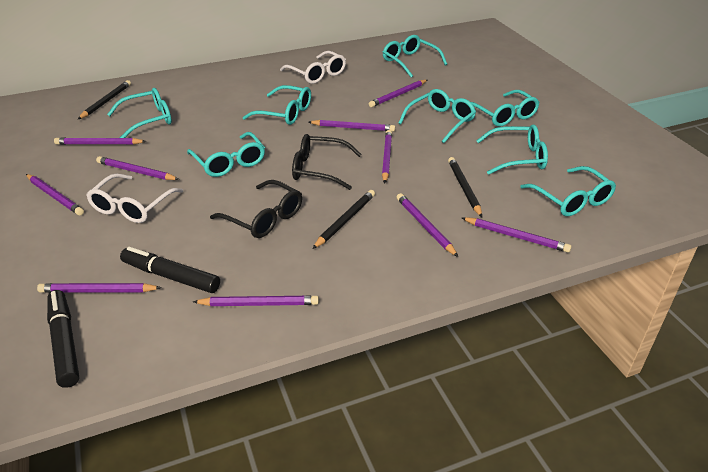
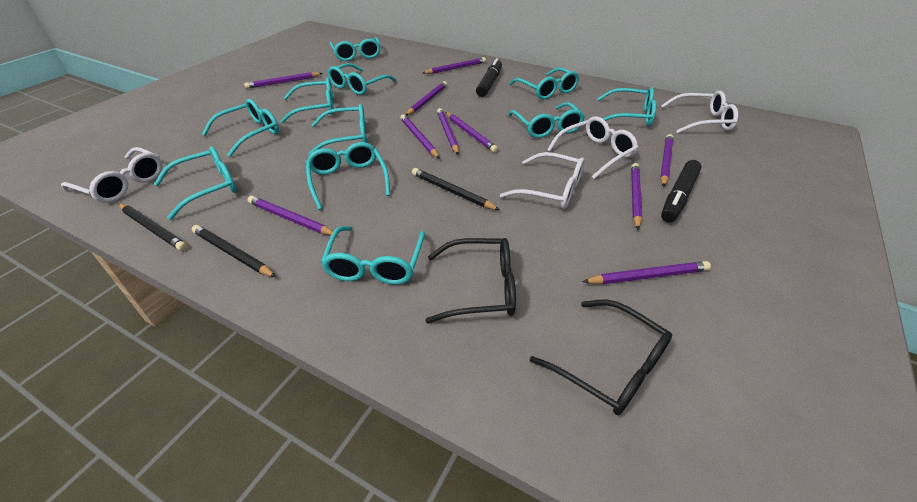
turquoise glasses: [107,88,172,138] [187,132,265,177] [243,85,311,125] [383,35,447,78] [398,89,476,143] [471,90,540,127] [476,124,548,175] [520,166,616,216] = 8 -> [154,146,237,220] [202,99,279,157] [280,77,334,123] [306,142,390,210] [308,104,367,155] [321,226,425,285] [328,63,397,95] [330,37,381,61] [508,102,585,138] [509,68,579,100] [597,87,656,126] = 11
white glasses: [86,174,183,223] [280,51,346,84] = 2 -> [61,147,162,203] [500,152,585,209] [547,117,638,179] [661,91,738,134] = 4

